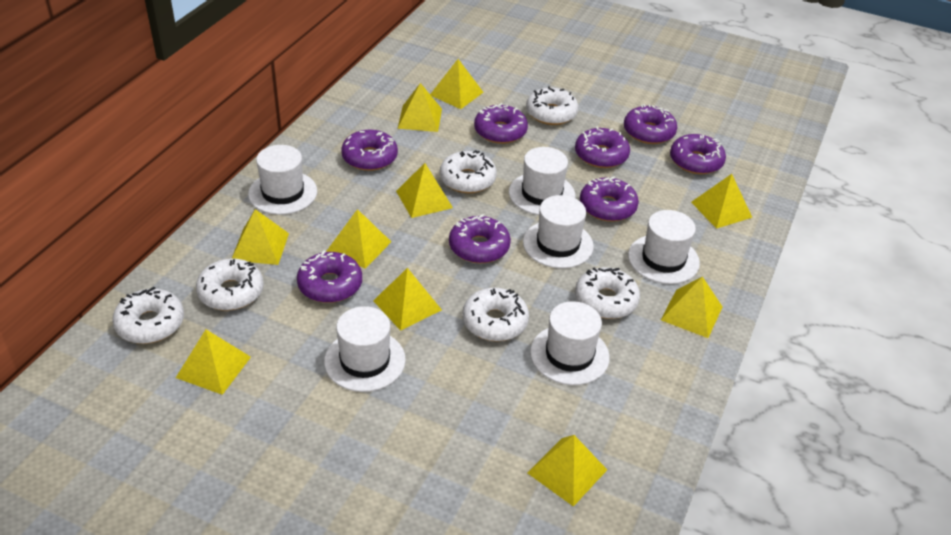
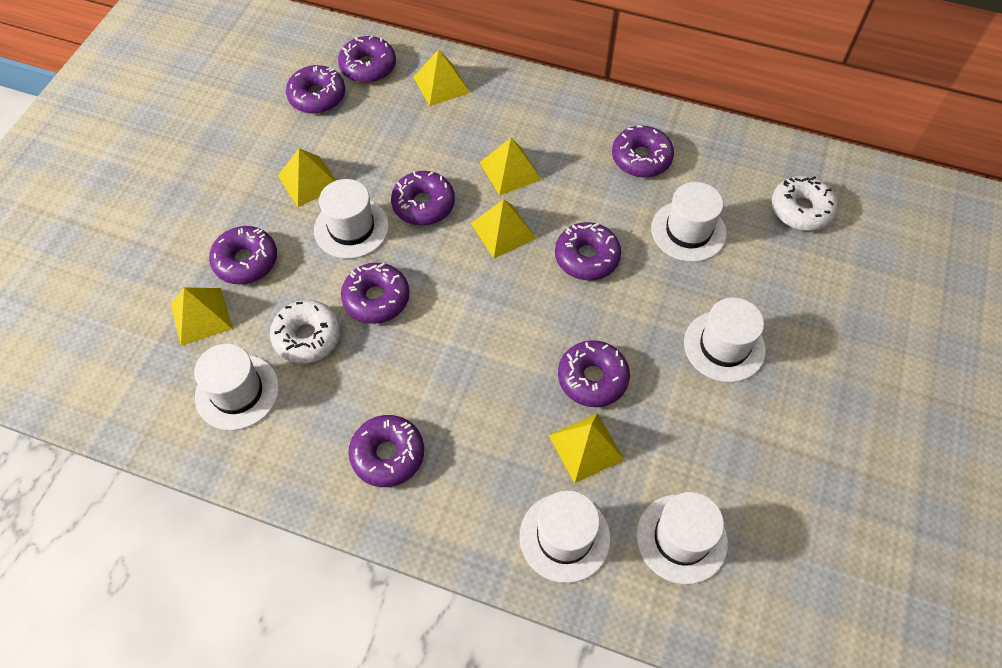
purple donut: [297,250,362,303] [341,130,398,171] [449,214,511,263] [474,103,528,144] [575,127,630,168] [580,176,639,222] [624,104,677,144] [670,134,726,174] = 8 -> [209,226,277,284] [286,65,345,114] [338,35,396,83] [341,263,409,324] [348,415,424,487] [391,171,455,226] [555,222,621,281] [558,340,630,407] [612,126,674,178] = 9
white donut: [112,287,184,344] [196,258,264,311] [440,150,497,193] [462,288,529,341] [526,86,579,125] [575,267,640,319] = 6 -> [270,300,341,364] [771,176,837,231] = 2
yellow pyramid: [176,330,251,395] [232,209,289,265] [326,209,391,269] [373,268,442,331] [396,163,453,218] [398,83,442,132] [430,59,483,109] [527,435,607,507] [661,277,722,338] [691,174,752,229] = 10 -> [171,288,233,346] [278,148,336,207] [413,49,470,106] [470,199,536,258] [480,138,542,196] [549,413,624,483] = 6

